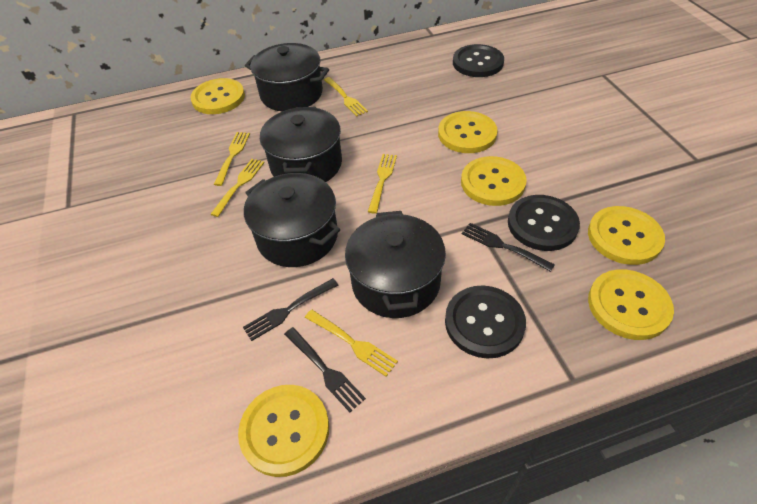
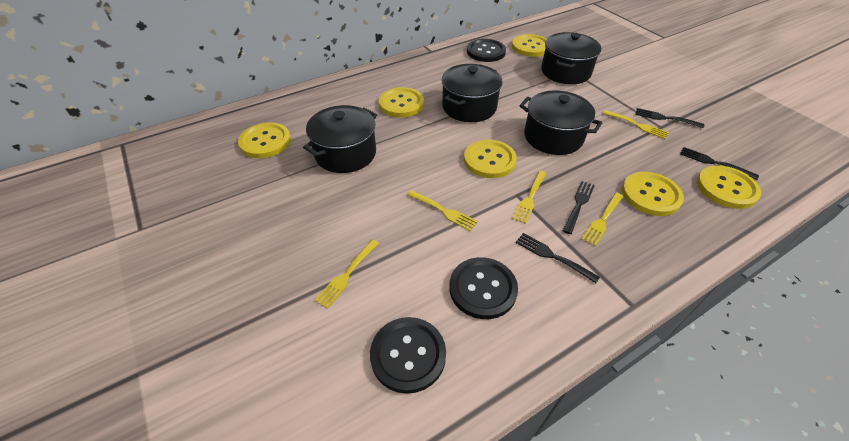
black fork: [243,278,339,341] [284,327,366,412] [462,223,555,272] = 3 -> [516,233,600,283] [563,181,595,234] [635,108,704,128] [680,147,759,180] = 4

